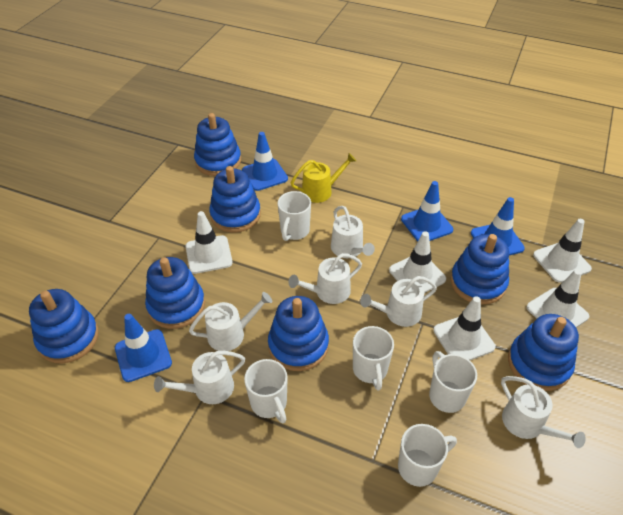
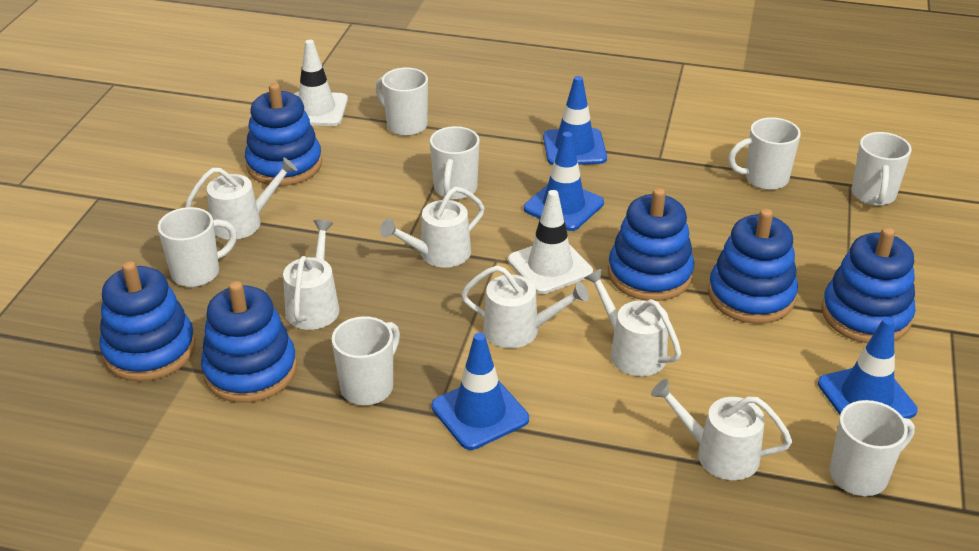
blue stacking toy: [29,289,99,363] [145,257,205,329] [194,113,241,176] [209,166,261,232] [268,296,329,371] [450,234,509,304] [508,314,579,391] = 7 -> [99,261,196,381] [201,281,297,403] [245,83,322,186] [608,188,694,301] [708,209,798,324] [822,227,915,343] = 6
white mug: [244,359,288,424] [277,191,311,241] [353,326,394,390] [398,424,457,487] [429,351,477,413] = 5 -> [158,207,237,287] [331,316,400,405] [376,68,428,136] [430,126,480,200] [728,117,801,190] [830,400,915,496] [852,132,912,206] = 7
white traffic cone: [186,211,233,274] [389,231,446,293] [433,296,495,360] [527,269,589,328] [533,219,592,283] = 5 -> [294,40,348,126] [508,190,593,294] = 2
yellow watering can: [291,153,356,203] = 1 -> none = 0

